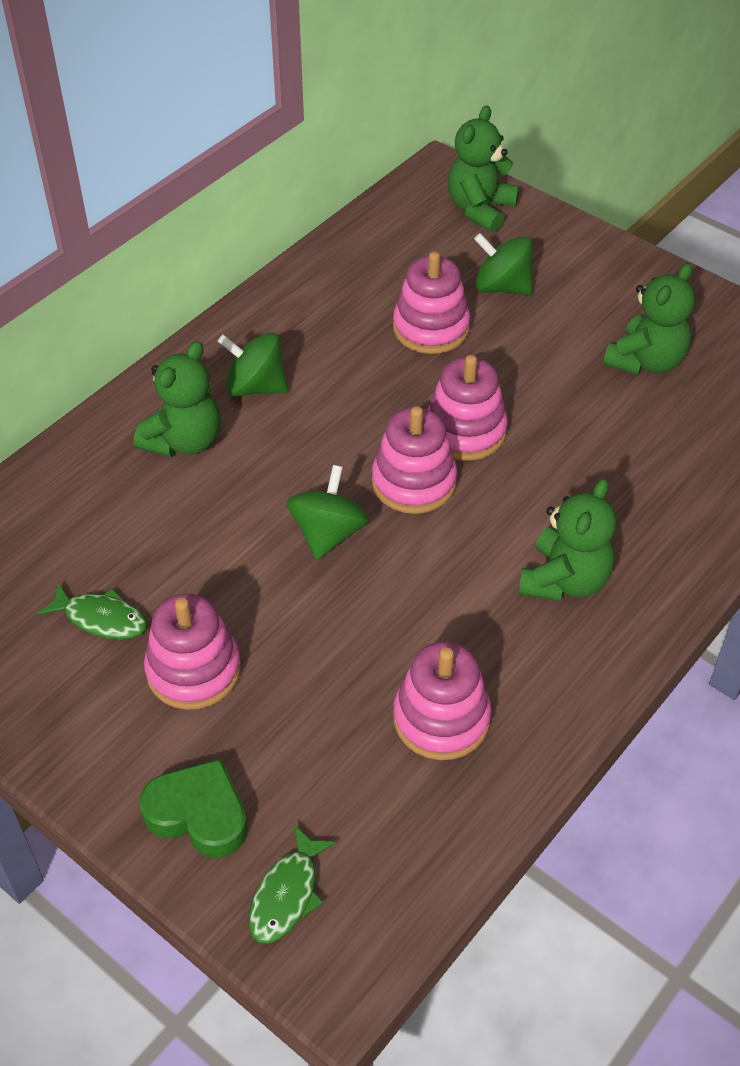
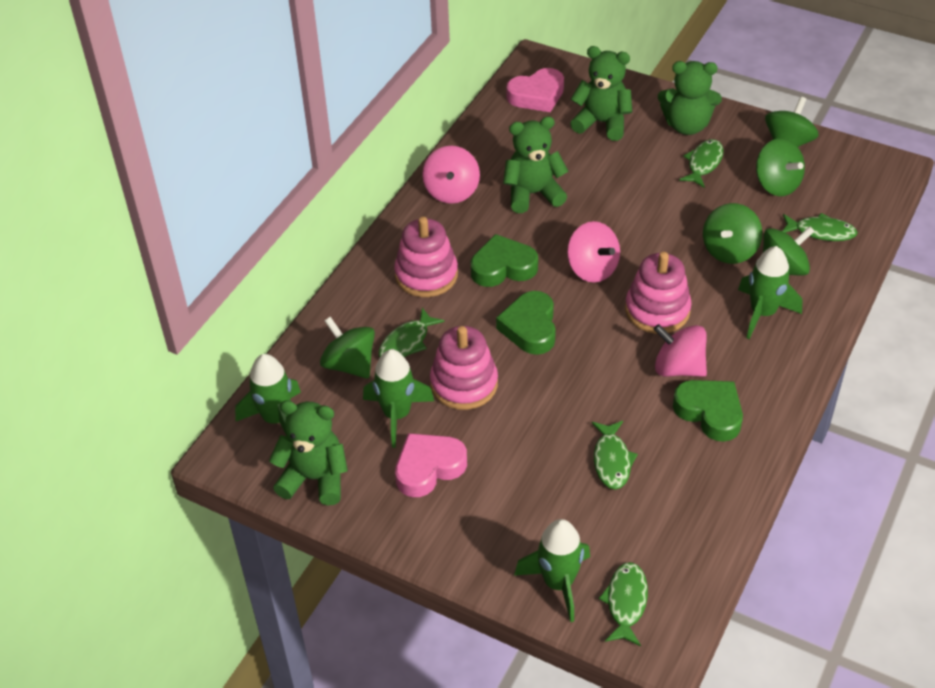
green fish: [37,583,147,639] [249,825,337,944] = 2 -> [378,308,445,358] [592,421,638,490] [598,562,648,646] [679,139,724,188] [783,213,858,241] = 5
green heart: [139,759,248,858] = 1 -> [471,234,538,287] [496,291,556,355] [673,380,743,442] = 3
green rocket: none = 0 -> [235,354,301,437] [363,349,434,448] [514,519,590,622] [738,246,802,339] = 4
green spinning top: [217,332,288,396] [286,465,369,560] [474,233,533,295] = 3 -> [320,317,375,379] [703,203,762,264] [756,138,805,196] [763,226,815,276] [765,97,819,147] = 5
pink heart: none = 0 -> [395,433,467,497] [507,68,564,112] = 2
pink spinning top: none = 0 -> [422,146,480,204] [567,221,620,283] [653,324,707,377] = 3
pink stacking toy: [144,594,241,710] [372,406,457,514] [393,252,470,354] [393,642,491,760] [428,355,508,461] = 5 -> [394,217,458,297] [430,326,498,410] [625,252,692,334] = 3

